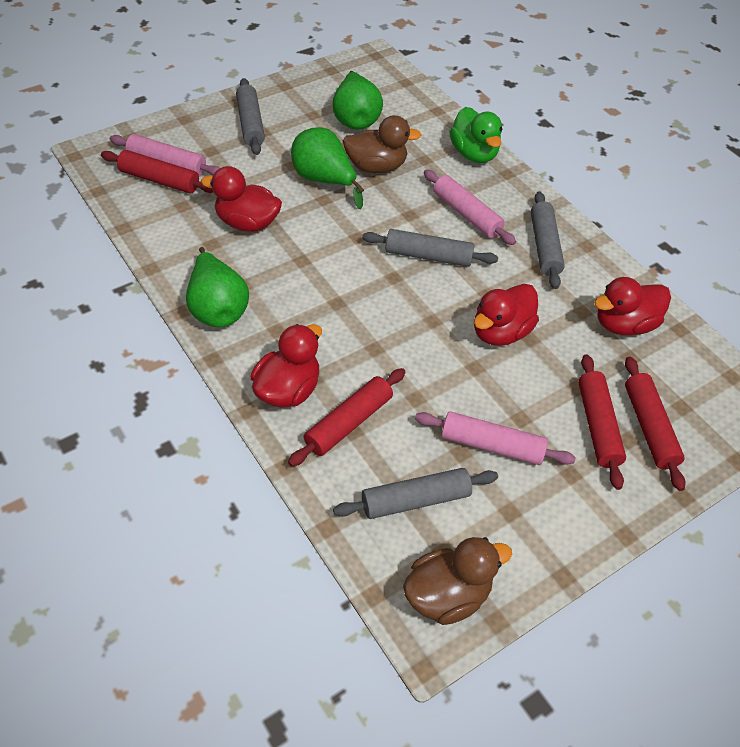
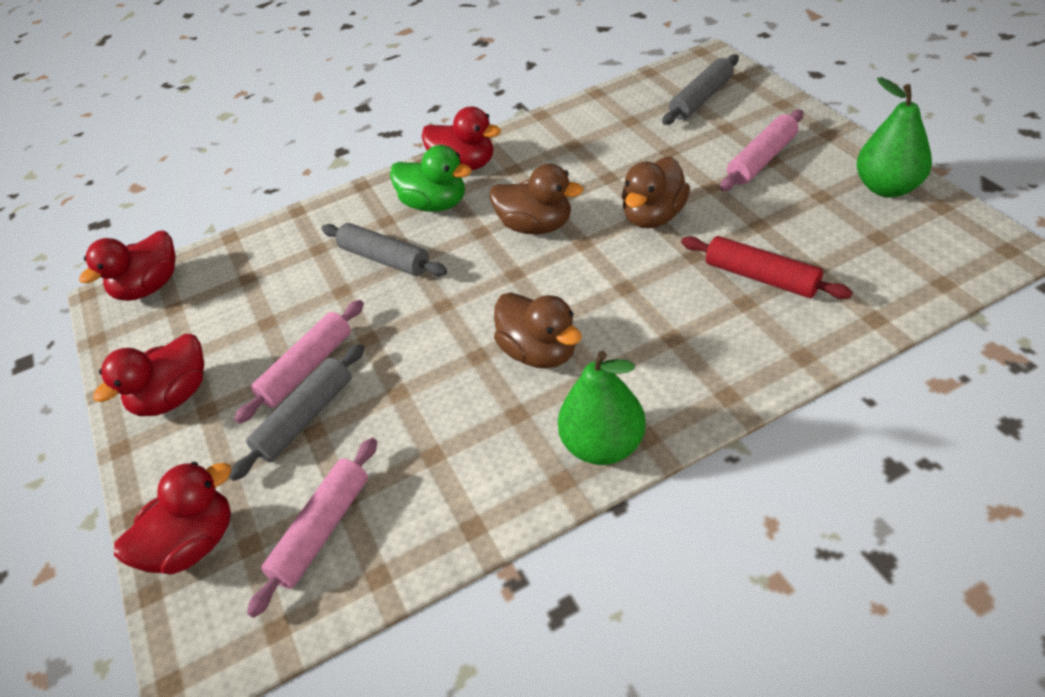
brown duck: [343,115,422,173] [403,537,512,625] = 2 -> [490,164,583,234] [494,292,582,369] [622,156,690,229] = 3
green pear: [186,247,249,327] [291,127,364,210] [332,71,383,129] = 3 -> [558,351,646,465] [857,77,932,197] = 2
grey rolling pin: [236,78,265,155] [333,468,498,519] [362,229,498,267] [531,191,565,289] = 4 -> [229,344,365,481] [322,223,447,276] [662,55,739,125] = 3
red rolling pin: [101,150,213,193] [288,368,405,467] [578,354,626,490] [625,356,686,491] = 4 -> [681,236,853,299] = 1

